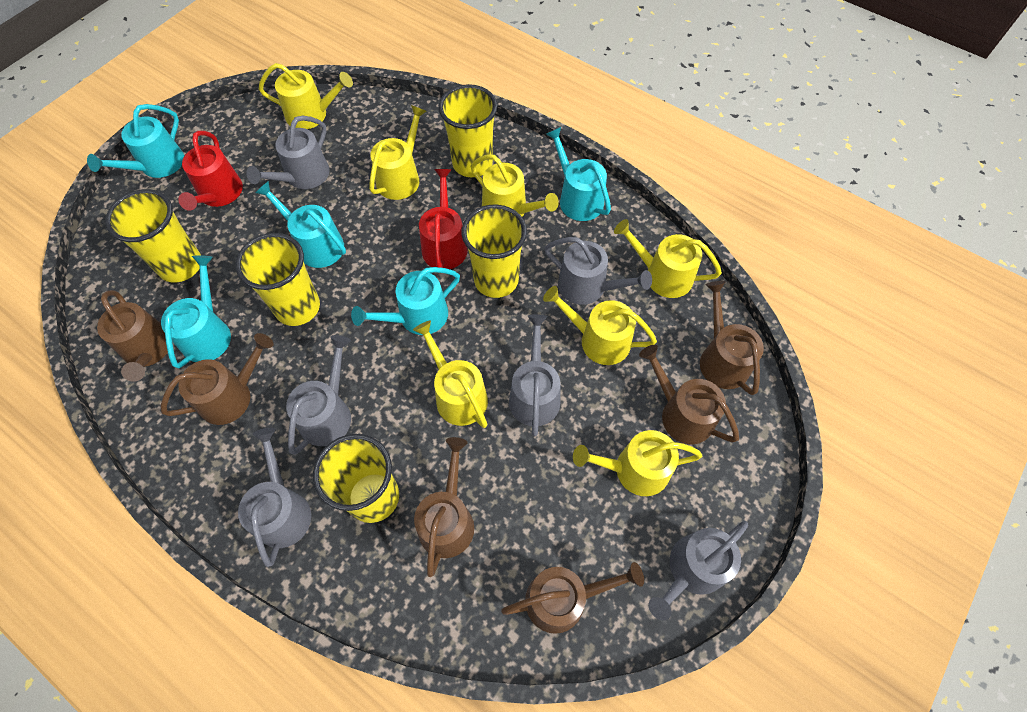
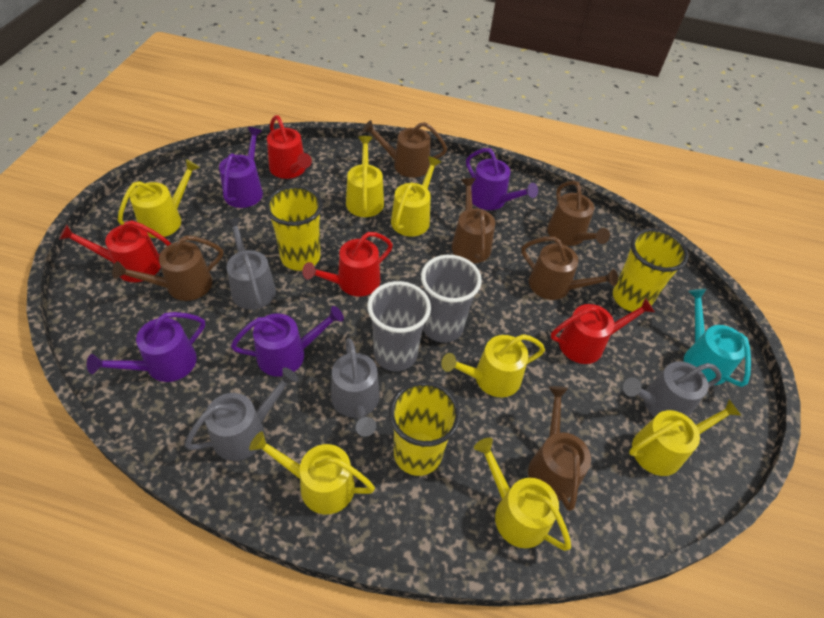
grey cup: none = 0 -> [367,281,431,371] [421,255,482,343] = 2
grey watering can: [238,428,311,567] [246,116,330,189] [286,335,351,455] [509,314,561,436] [544,237,652,305] [649,521,748,621] = 6 -> [184,367,299,461] [225,217,276,310] [331,338,380,437] [623,361,722,417] = 4
purple watering can: none = 0 -> [87,312,205,382] [219,127,263,208] [231,306,344,377] [466,148,538,210] = 4
red watering can: [178,131,243,211] [419,169,468,269] = 2 -> [59,221,171,282] [267,115,312,179] [302,232,393,296] [551,298,655,364] = 4
turquoise watering can: [87,104,184,178] [161,255,231,368] [255,181,346,268] [351,267,460,335] [546,127,611,221] = 5 -> [684,289,751,387] = 1
yellow cup: [105,189,201,283] [236,233,320,326] [313,434,399,523] [438,84,497,177] [462,205,527,298] = 5 -> [265,185,323,271] [389,381,461,476] [613,228,689,312] = 3

